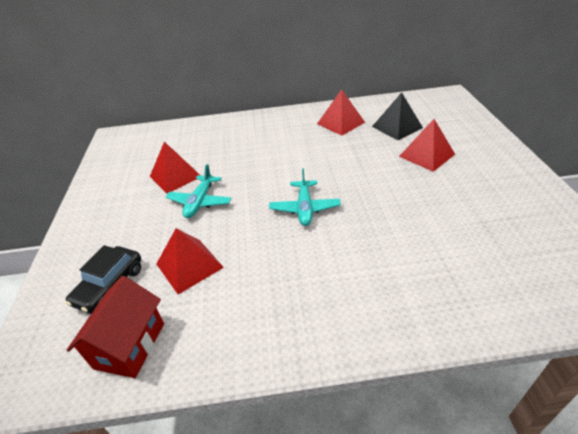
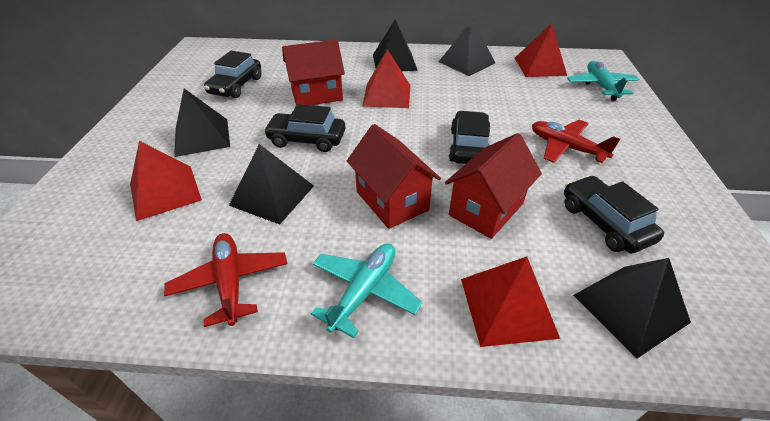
black car: [65,245,141,314] = 1 -> [204,51,261,98] [264,104,345,152] [449,111,490,164] [564,175,664,253] = 4
black pyramid: [372,92,423,140] = 1 -> [174,88,230,157] [229,144,314,224] [373,20,418,71] [439,20,495,76] [573,258,691,358] = 5
red house: [67,276,164,378] = 1 -> [282,39,345,105] [347,124,441,229] [445,133,542,239] = 3
red plane: none = 0 -> [164,233,287,327] [532,119,620,163] = 2

